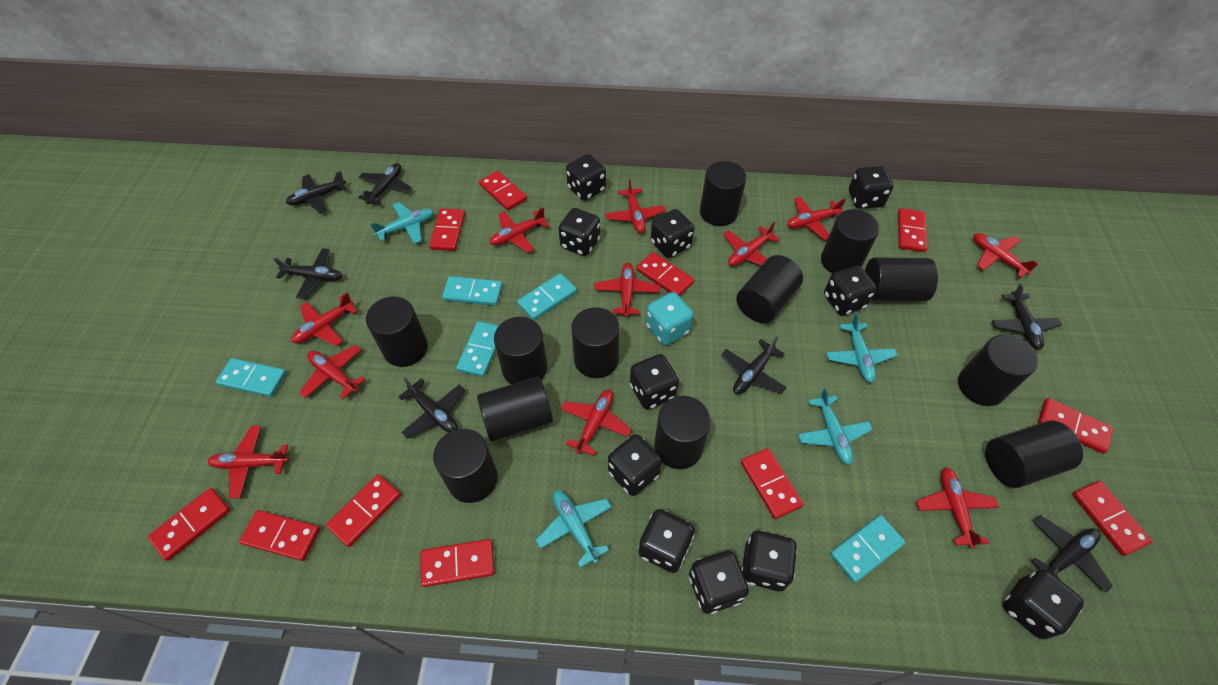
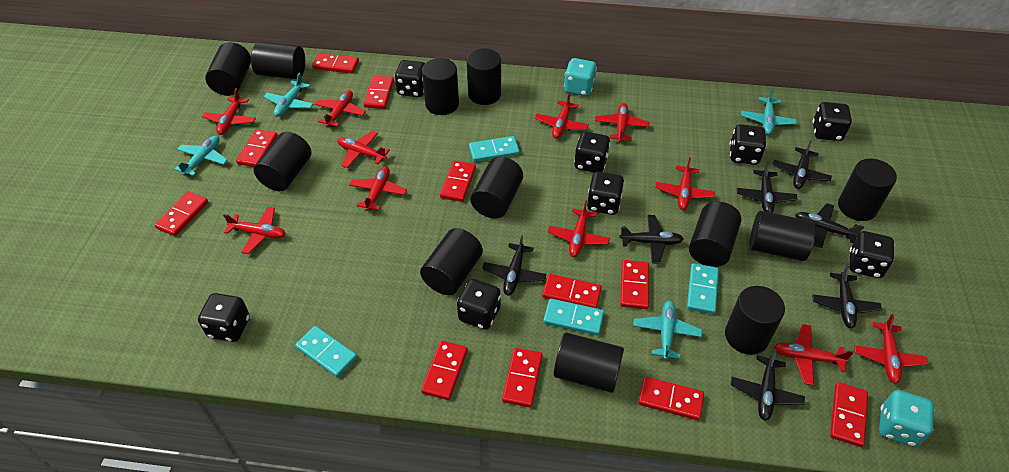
black dice: [559,208,600,256] [566,154,606,201] [608,434,662,496] [630,354,679,409] [638,509,695,573] [651,209,694,258] [689,551,749,614] [741,530,797,591] [824,265,877,316] [849,166,893,209] [1003,569,1084,639] = 11 -> [198,293,250,342] [395,60,425,97] [457,279,501,330] [574,132,610,173] [587,172,624,215] [730,124,767,165] [813,102,852,141] [849,231,894,278] = 8
turquoise dice: [646,292,694,345] = 1 -> [564,58,597,96] [879,390,934,447] = 2
turquoise domino: [216,358,286,397] [442,276,502,306] [456,321,498,377] [517,273,577,320] [830,515,906,583] = 5 -> [295,326,357,378] [469,136,520,162] [543,299,604,336] [687,263,719,314] = 4

